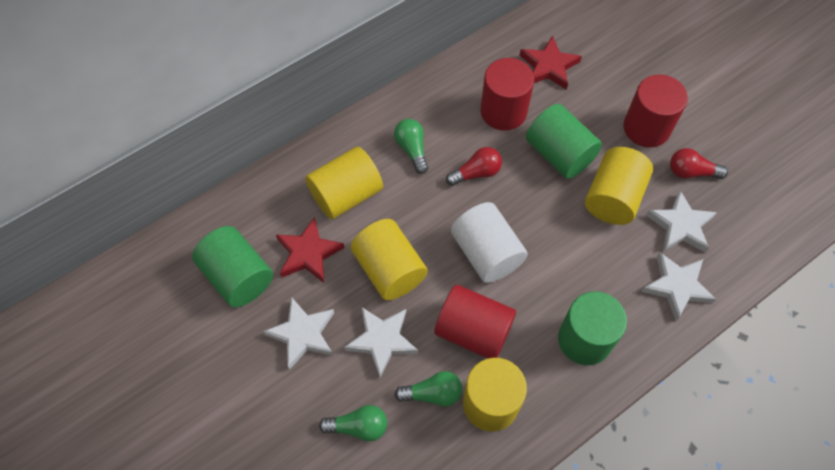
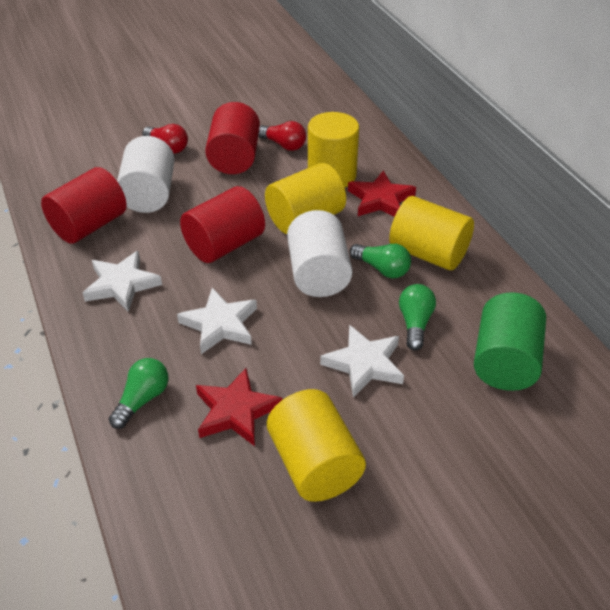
green cylinder: [192,226,273,307] [526,104,602,179] [558,291,627,365] = 3 -> [474,293,546,391] = 1
white cylinder: [451,202,528,283] = 1 -> [117,136,175,213] [287,210,353,297] = 2
white star: [263,297,334,370] [344,307,418,377] [641,252,716,321] [646,190,717,253] = 4 -> [83,251,162,312] [177,288,257,354] [320,325,404,397] = 3

